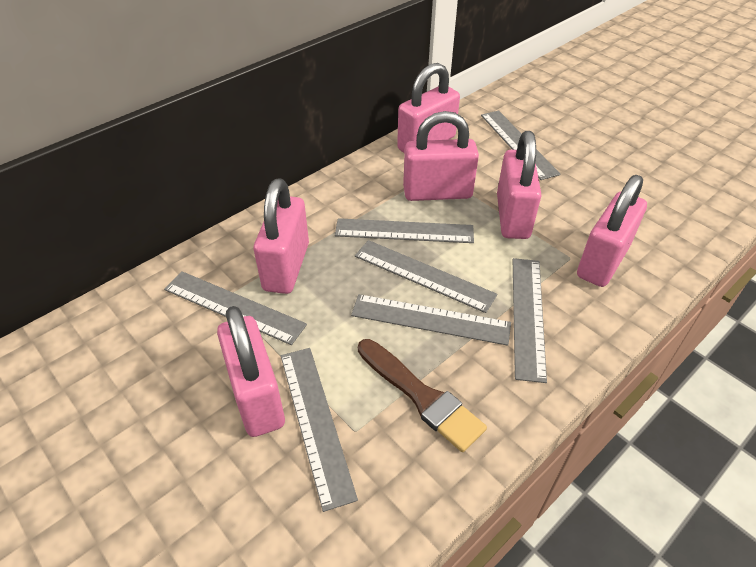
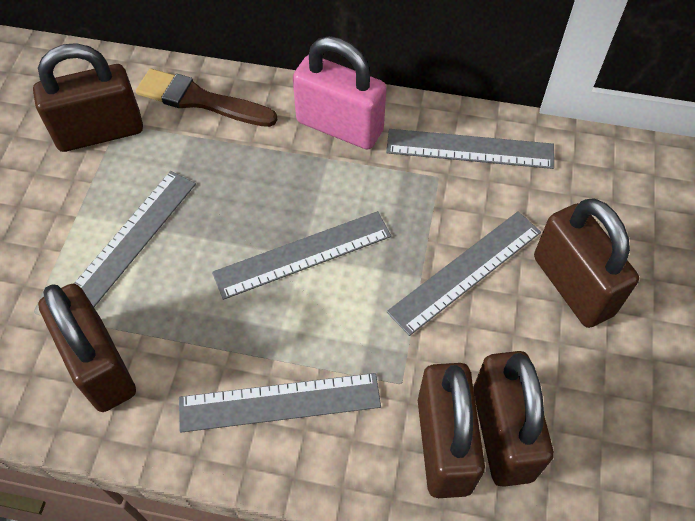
brown padlock: none = 0 -> [33,43,143,152] [38,283,136,412] [418,363,485,498] [473,351,554,487] [534,198,639,328] = 5
grey ruler: [164,271,307,345] [281,348,358,512] [335,218,474,243] [351,294,511,346] [355,240,497,313] [481,111,560,180] [513,258,547,383] = 7 -> [74,171,196,307] [179,373,381,433] [212,211,391,300] [386,129,554,169] [387,211,541,336] = 5
pink padlock: [217,306,285,437] [254,178,309,294] [397,63,460,153] [403,111,479,201] [497,131,542,239] [577,175,647,287] = 6 -> [293,36,386,149] = 1

